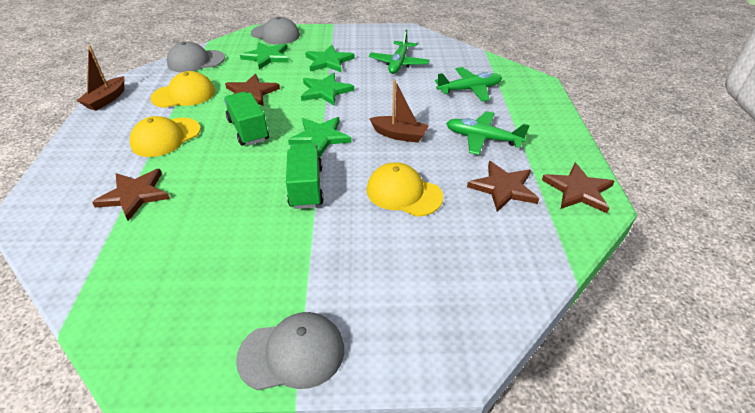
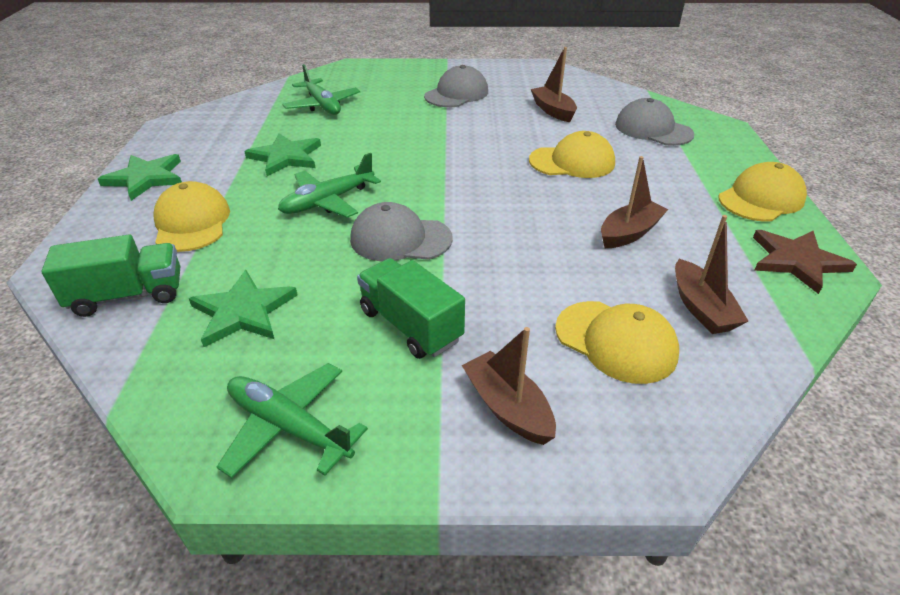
brown boat: [76,45,124,111] [369,80,429,143] = 2 -> [462,327,556,445] [531,47,577,122] [601,156,668,248] [675,215,748,334] = 4
brown star: [92,169,170,221] [225,74,280,106] [467,161,539,212] [542,163,615,213] = 4 -> [753,230,857,294] = 1
green star: [240,42,289,70] [288,117,352,158] [301,73,354,106] [305,45,355,73] = 4 -> [98,154,182,201] [189,270,298,347] [244,133,321,176] = 3
yellow cap: [130,116,201,157] [150,71,215,108] [366,162,443,217] = 3 -> [153,181,230,252] [529,131,615,178] [555,301,679,384] [718,162,807,221] = 4

